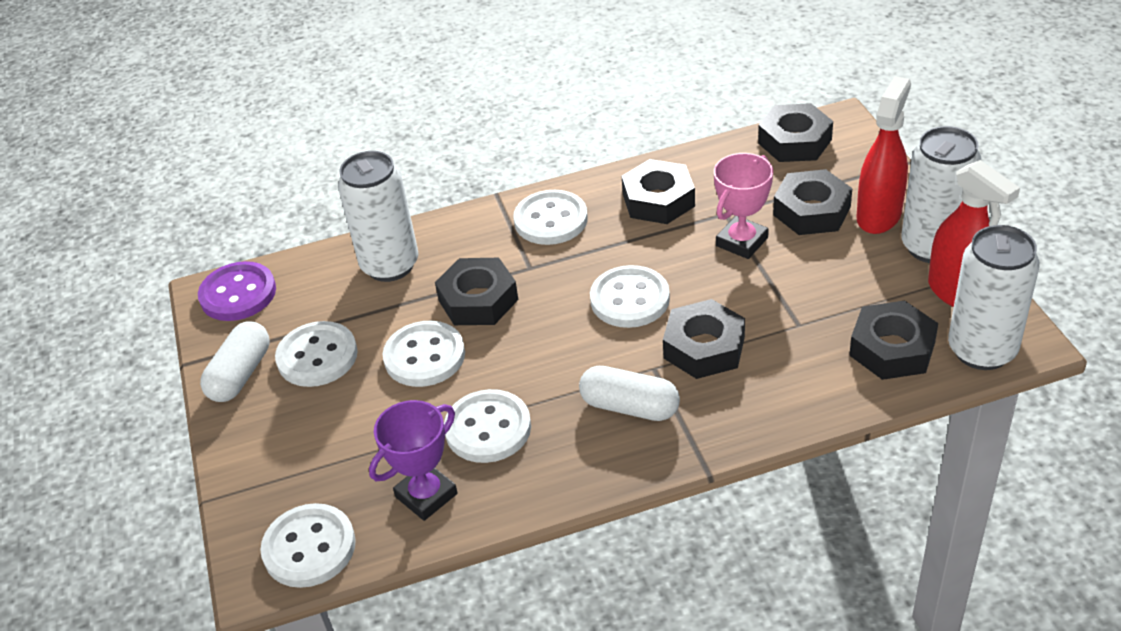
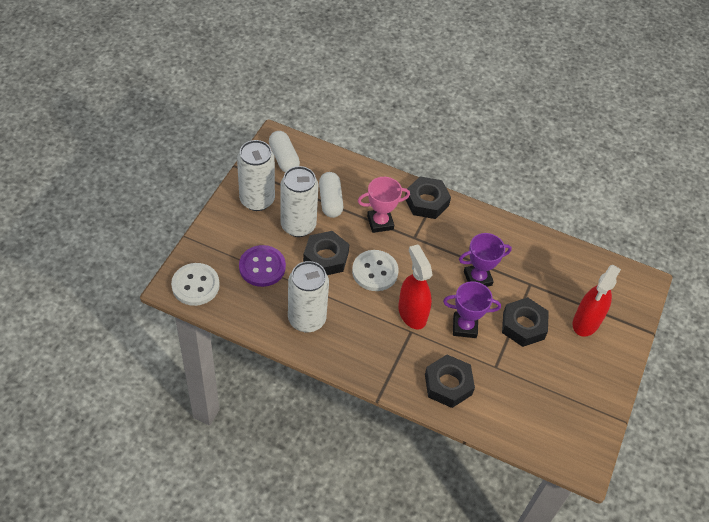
black nut: [435,258,518,325] [622,159,695,224] [663,299,745,379] [758,103,833,162] [773,169,852,235] [849,300,938,380] = 6 -> [303,231,350,275] [405,176,451,219] [425,355,475,408] [502,297,549,347] = 4
purple trophy: [369,400,458,521] = 1 -> [443,281,501,338] [459,233,512,287] = 2
white button: [260,503,356,588] [275,321,358,387] [383,321,465,387] [444,389,531,463] [513,190,588,245] [590,265,670,328] = 6 -> [171,263,220,306] [352,250,399,291] = 2

